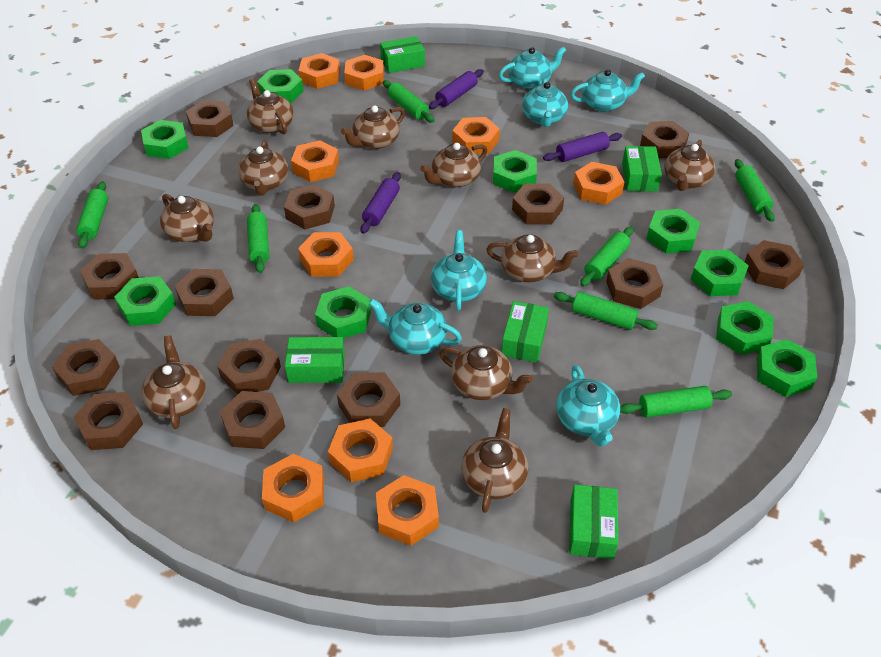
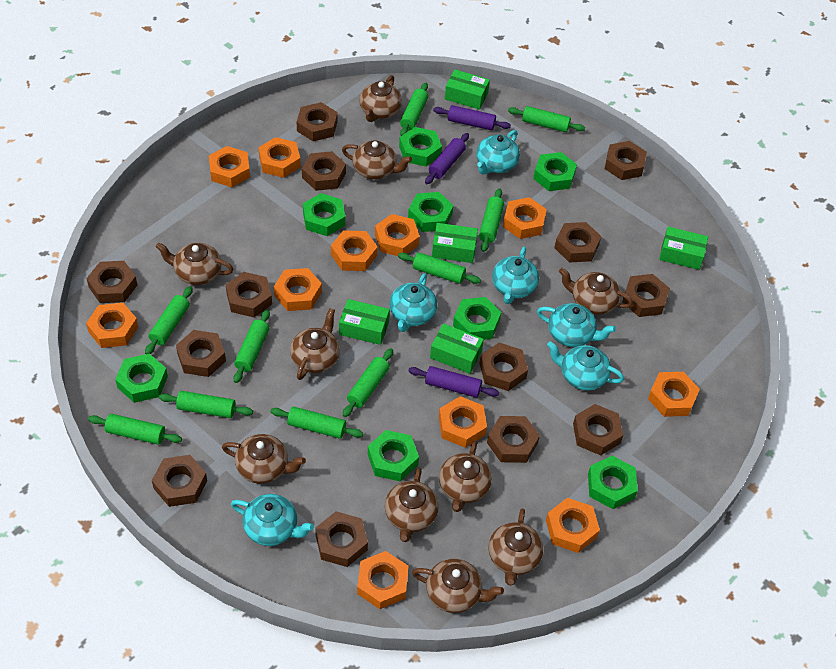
green nut: [114,276,176,326] [141,120,189,159] [257,69,303,103] [315,286,371,338] [493,150,537,193] [646,209,700,253] [691,250,749,296] [716,301,774,355] [757,339,817,397] = 9 -> [115,353,168,403] [303,193,345,236] [368,430,419,482] [399,127,442,166] [408,192,453,232] [453,297,501,340] [533,152,577,191] [588,456,638,509] = 8
green rolling pin: [76,182,108,249] [247,204,269,273] [383,80,435,123] [554,292,658,330] [580,227,633,287] [620,386,732,418] [735,159,775,222] = 7 -> [88,414,182,445] [145,286,193,354] [159,391,253,418] [233,310,270,383] [271,407,363,439] [343,348,393,417] [398,252,481,284] [400,83,428,136] [479,188,504,252] [508,106,585,132] = 10
orange nut: [262,454,324,522] [291,140,339,182] [298,53,340,89] [298,232,354,277] [328,419,393,482] [344,55,384,91] [376,475,439,546] [452,117,500,154] [573,162,624,205] = 9 -> [86,303,138,348] [209,146,250,187] [258,137,301,178] [274,268,322,311] [331,230,378,271] [357,551,408,609] [375,214,420,256] [439,396,487,448] [503,197,547,239] [546,498,600,553] [648,372,700,417] = 11

